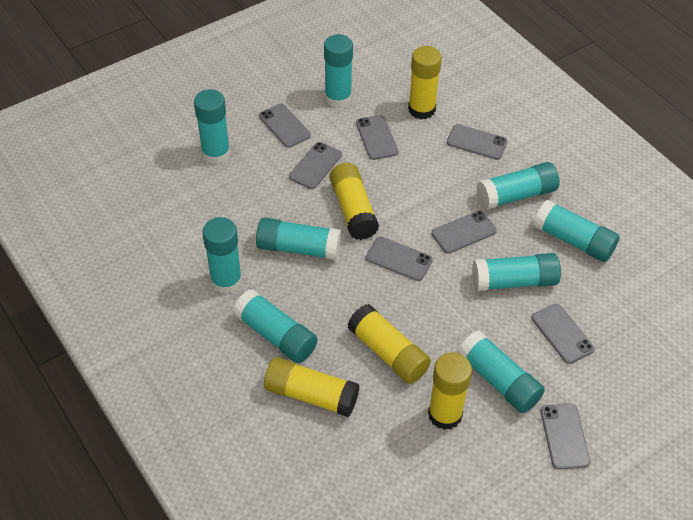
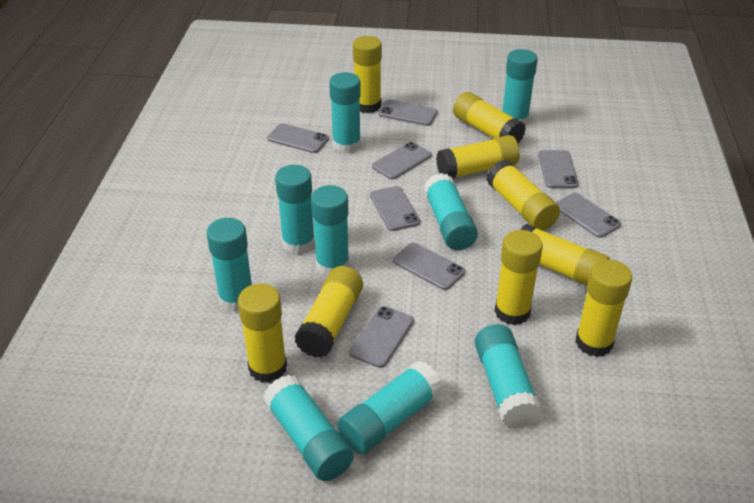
yellow glue stick: [264,357,360,417] [330,163,379,240] [347,304,431,384] [408,46,442,119] [428,352,472,430] = 5 -> [238,283,287,383] [294,266,363,358] [353,36,382,113] [436,135,520,178] [453,92,526,144] [487,160,560,231] [494,230,543,325] [520,224,610,286] [575,259,632,357] = 9

